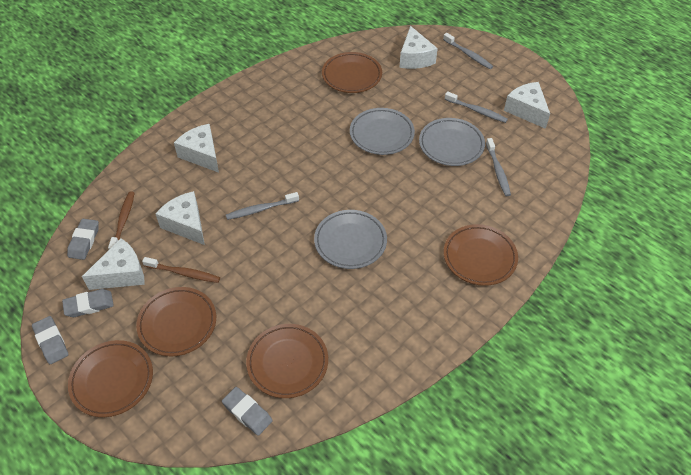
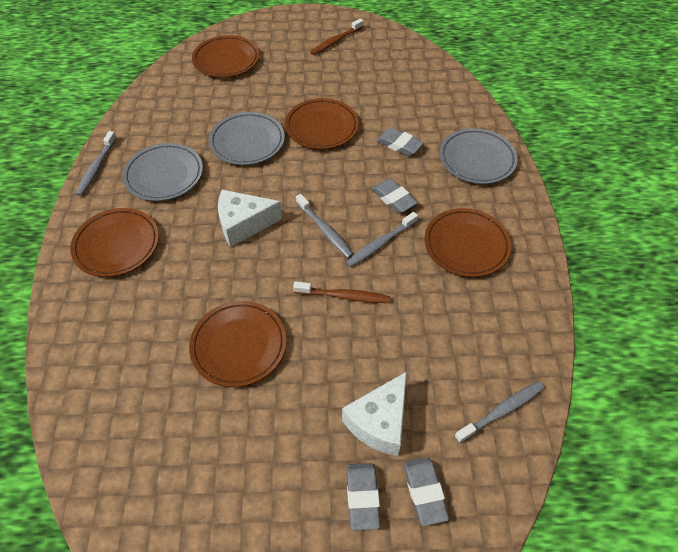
white cheese: [82,238,145,290] [155,191,205,245] [174,124,219,173] [399,26,438,69] [504,82,550,129] = 5 -> [218,190,282,247] [342,372,407,456] = 2

